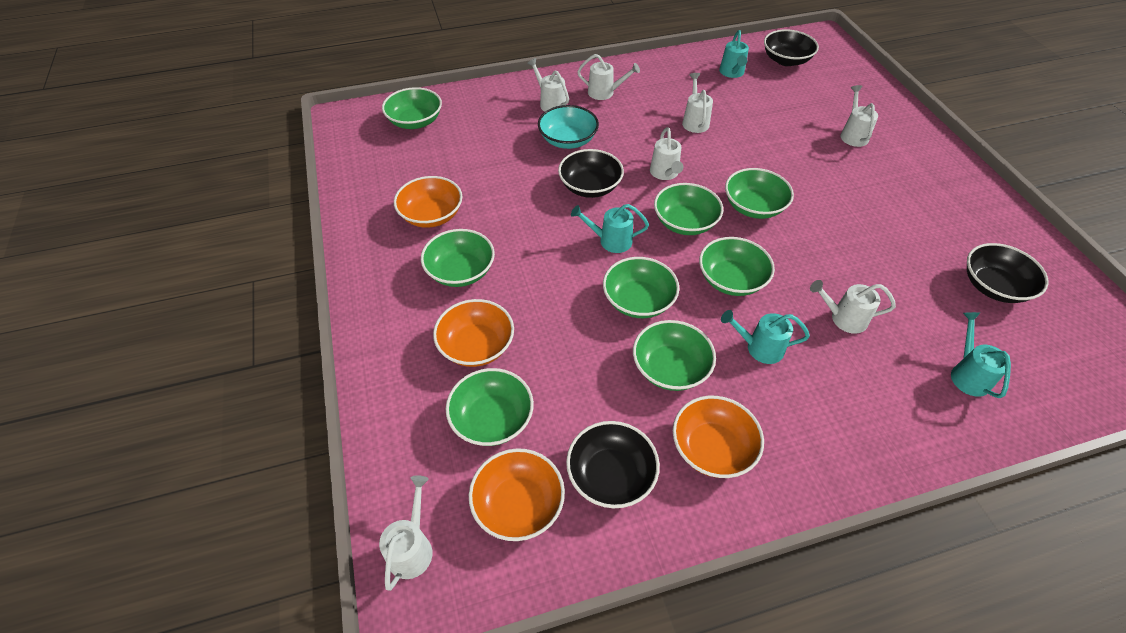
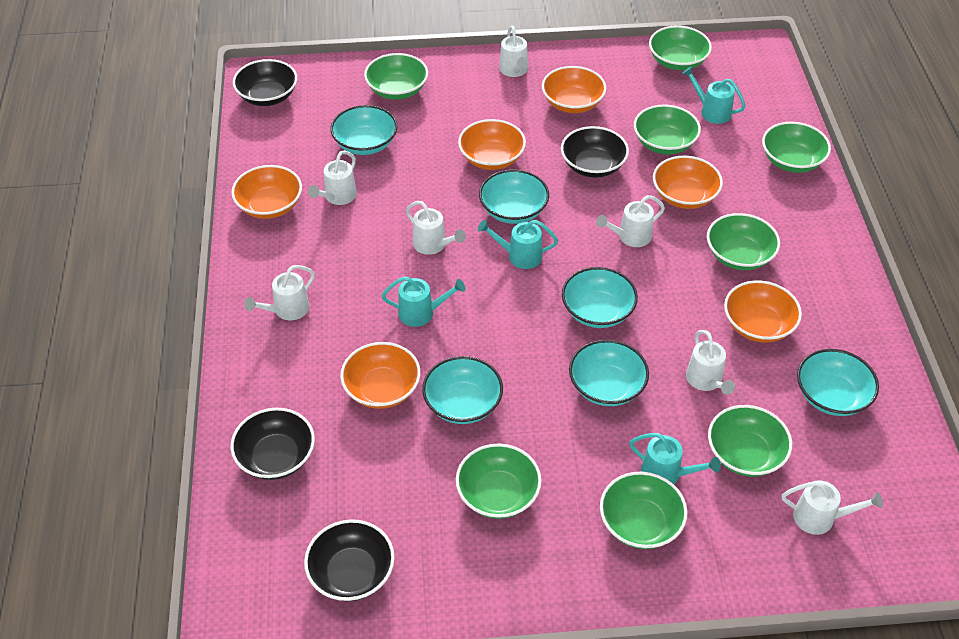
orange bowl: [394,176,462,228] [433,299,514,367] [469,448,565,541] [673,396,764,478] = 4 -> [231,165,302,219] [340,342,421,409] [458,119,526,170] [542,66,606,113] [653,156,723,209] [724,280,802,343] = 6
turquoise bowl: [538,105,599,149] = 1 -> [331,105,397,155] [422,356,503,424] [479,170,549,224] [562,267,638,328] [569,340,649,406] [797,349,879,416] = 6

